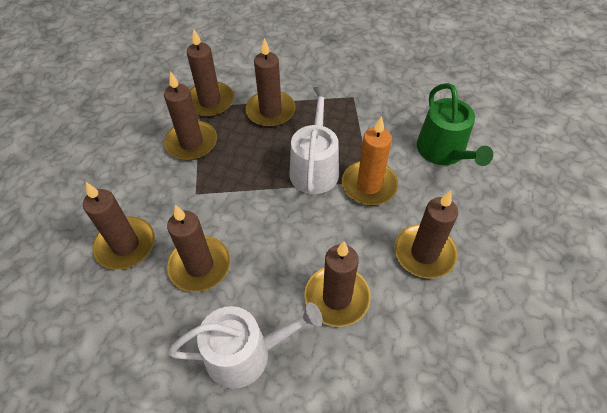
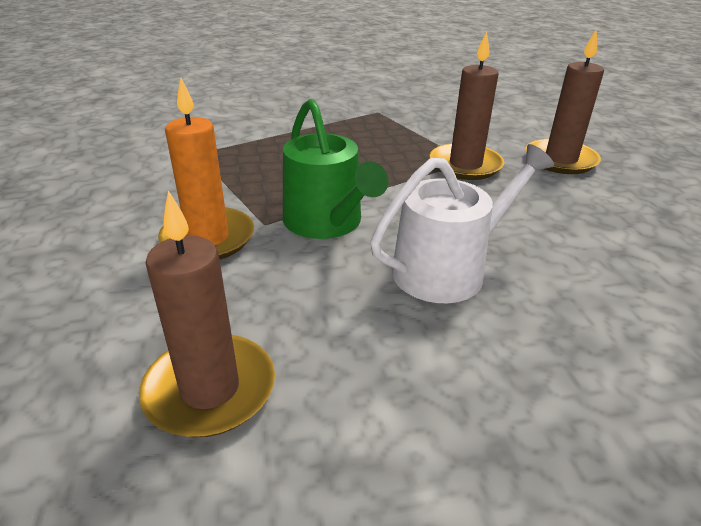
brown candle: [83,182,155,270] [164,71,217,161] [167,205,230,292] [187,29,234,117] [245,38,296,127] [304,241,370,327] [394,190,458,279] = 7 -> [139,191,275,437] [430,31,504,180] [526,29,604,174] = 3
white watering can: [168,302,323,389] [289,87,339,194] = 2 -> [370,144,554,303] = 1

